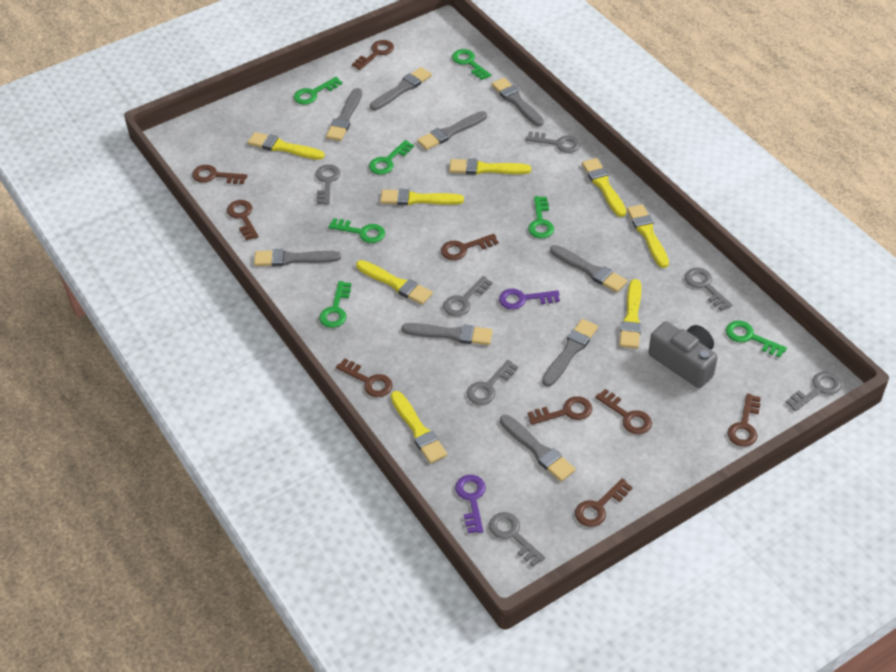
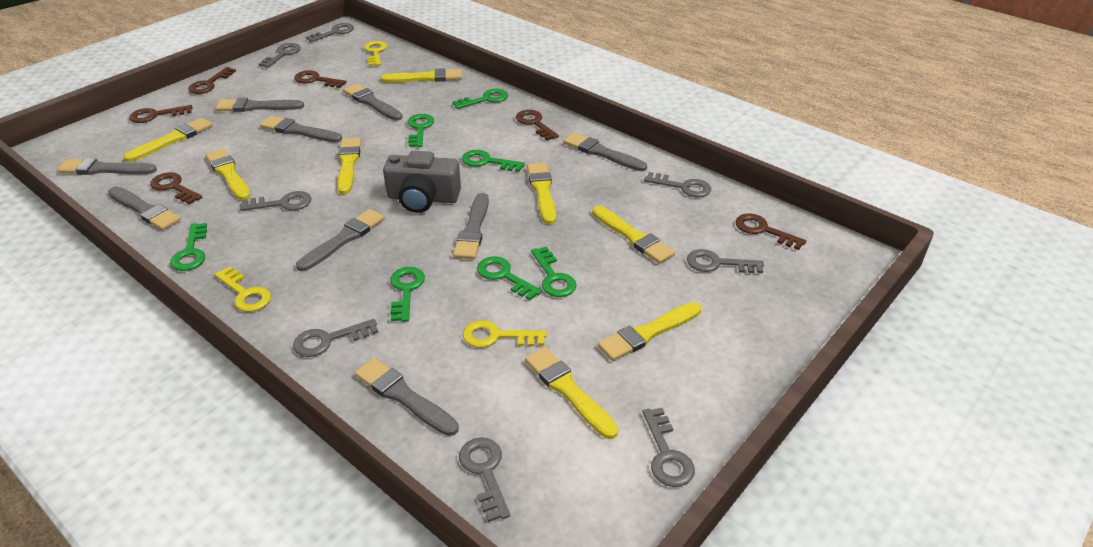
brown key: [192,165,247,184] [227,200,259,241] [336,358,393,397] [352,40,394,70] [441,234,498,260] [528,396,592,425] [575,478,633,527] [595,389,652,434] [727,393,761,447] = 9 -> [129,105,193,123] [150,172,203,204] [188,67,236,94] [294,70,347,88] [516,110,559,140] [735,213,807,250] = 6
grey key: [316,164,340,205] [443,276,493,317] [467,360,518,405] [489,512,545,567] [525,132,580,153] [685,268,732,311] [786,372,842,411] = 7 -> [240,191,312,211] [259,43,301,68] [293,319,378,357] [306,23,354,42] [459,437,510,522] [643,408,695,487] [644,172,711,197] [687,249,764,273] = 8
purple key: [455,475,486,533] [499,289,560,310] = 2 -> none = 0
yellow key: none = 0 -> [214,266,271,312] [364,41,387,66] [463,320,547,348] = 3

